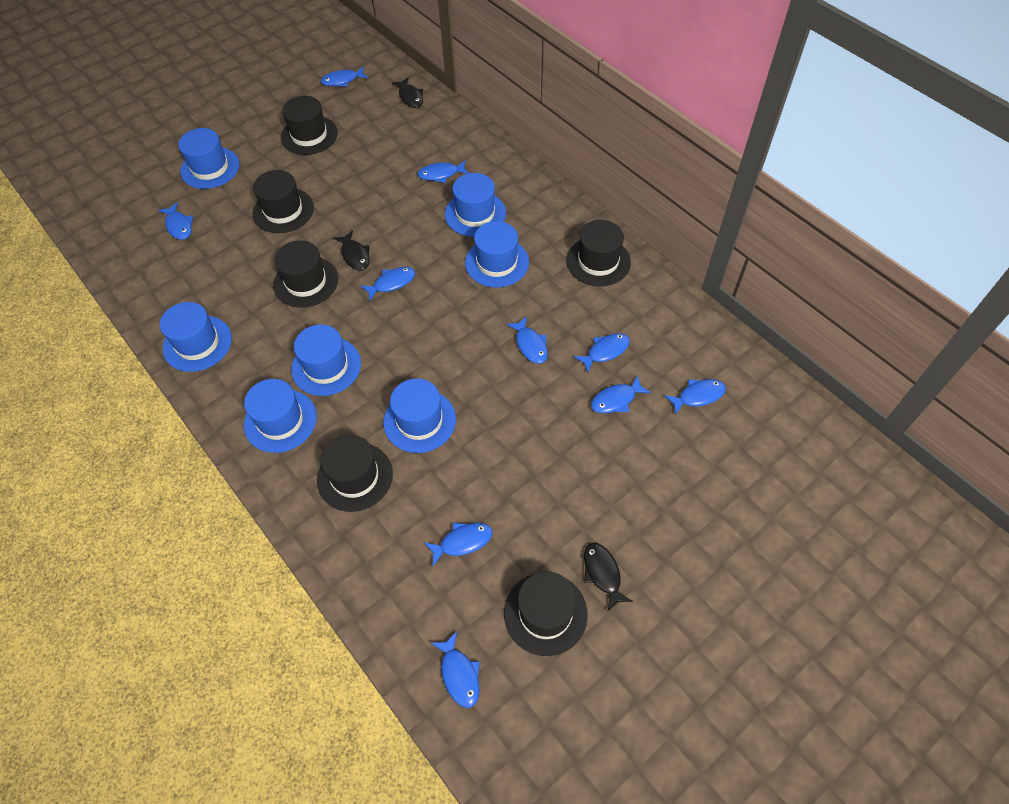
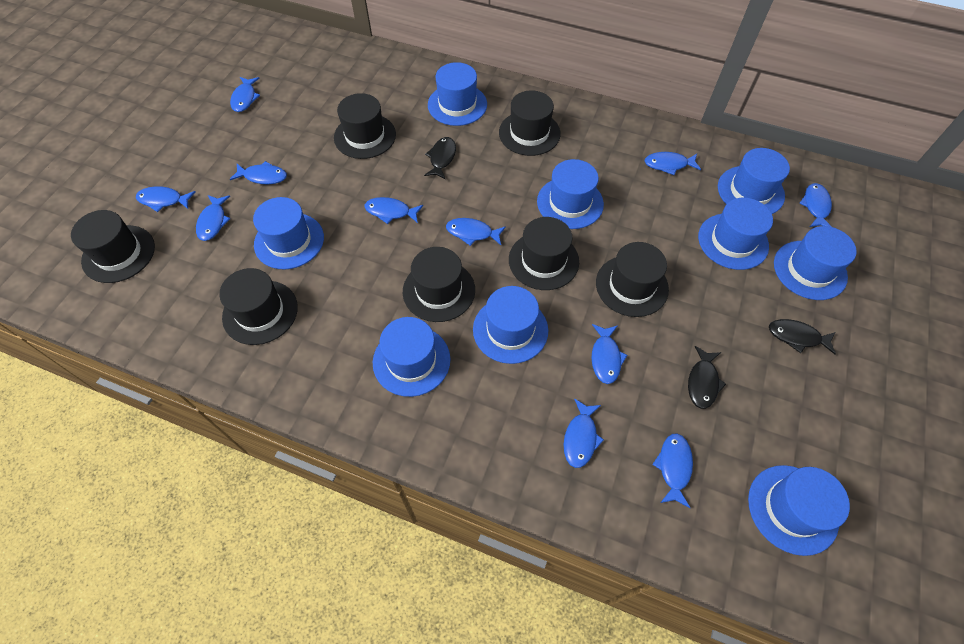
black hat: [253,170,314,233] [273,240,338,308] [281,96,338,155] [317,435,393,512] [504,572,588,656] [566,220,631,286] = 6 -> [71,210,155,283] [219,268,298,345] [334,93,396,159] [403,247,475,322] [499,90,561,156] [509,217,579,290] [596,242,669,317] = 7
blue fish: [158,202,193,240] [321,66,368,87] [360,267,416,301] [417,160,469,183] [424,523,493,566] [431,632,480,708] [506,316,548,364] [574,333,630,373] [591,375,651,413] [664,379,726,415] = 10 -> [136,186,195,212] [196,195,231,241] [229,161,287,184] [230,77,260,112] [365,197,423,224] [446,218,506,246] [564,398,604,468] [591,324,627,384] [645,152,701,175] [652,433,693,508] [799,183,832,227] = 11
blue hat: [160,302,232,372] [178,128,240,189] [244,379,317,453] [291,324,361,396] [383,379,456,453] [445,173,506,237] [465,221,529,288] = 7 -> [253,197,324,269] [373,317,450,397] [428,62,487,126] [473,286,548,364] [537,159,604,229] [698,198,773,270] [718,148,790,214] [748,465,850,556] [774,226,857,300] = 9

